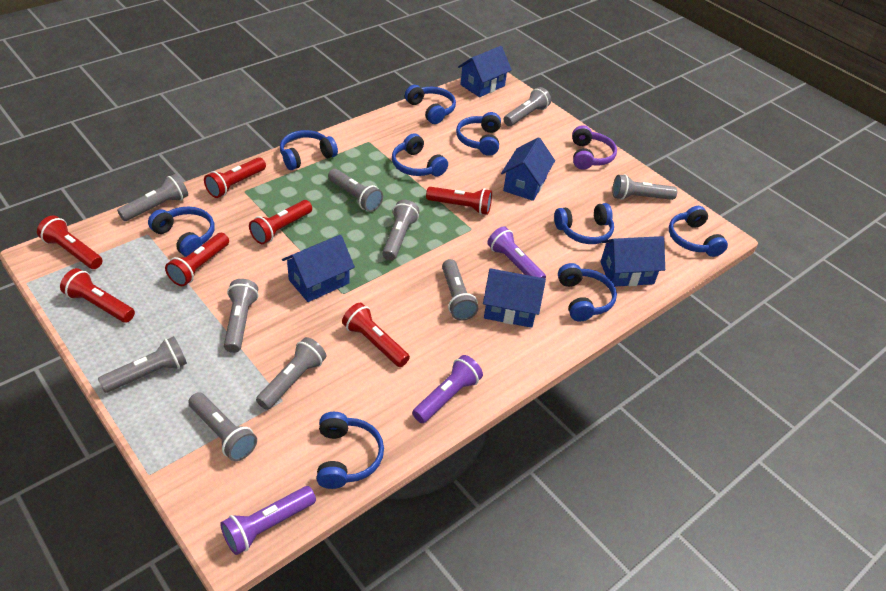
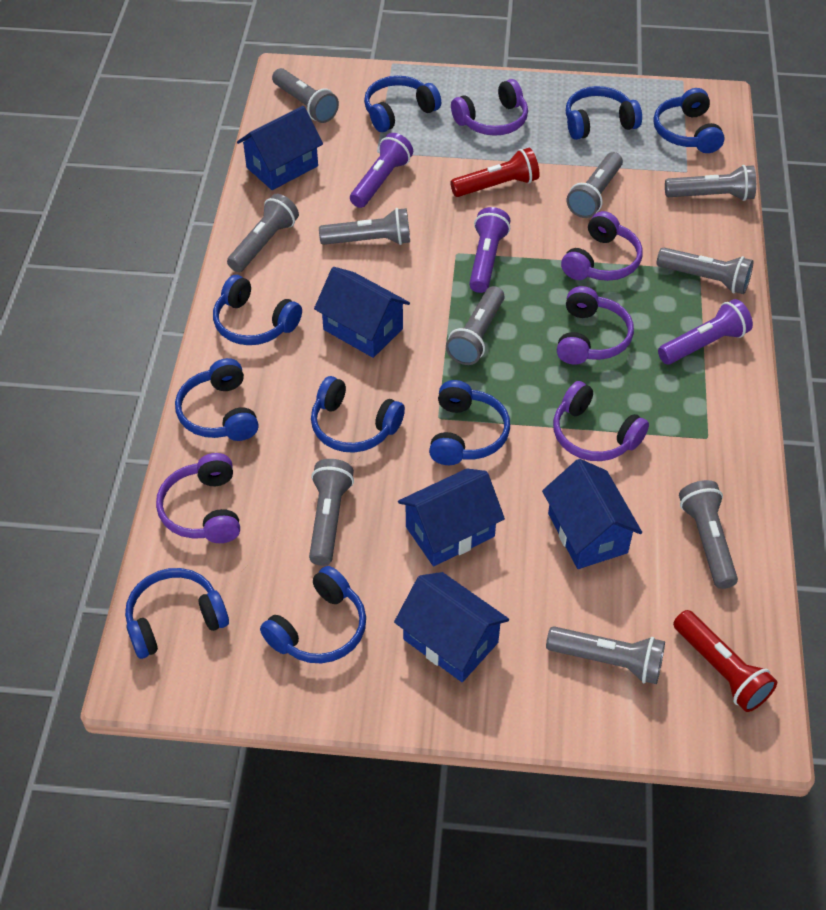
purple headphones: [572,125,617,170] = 1 -> [156,453,240,543] [451,79,528,136] [553,381,649,461] [557,286,634,365] [561,211,643,281] = 5
red flashlight: [37,215,102,269] [60,268,135,323] [165,233,229,286] [204,157,266,198] [249,200,312,244] [342,303,410,367] [426,187,492,215] = 7 -> [450,148,540,197] [673,610,777,712] = 2

